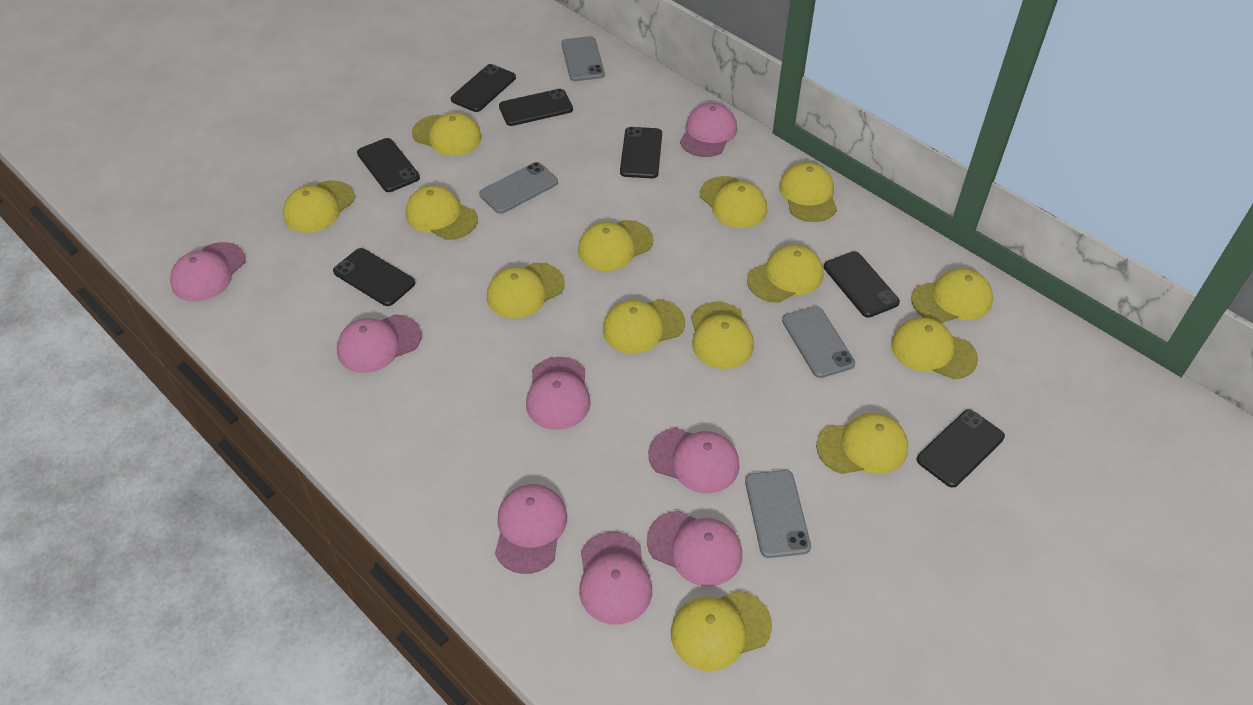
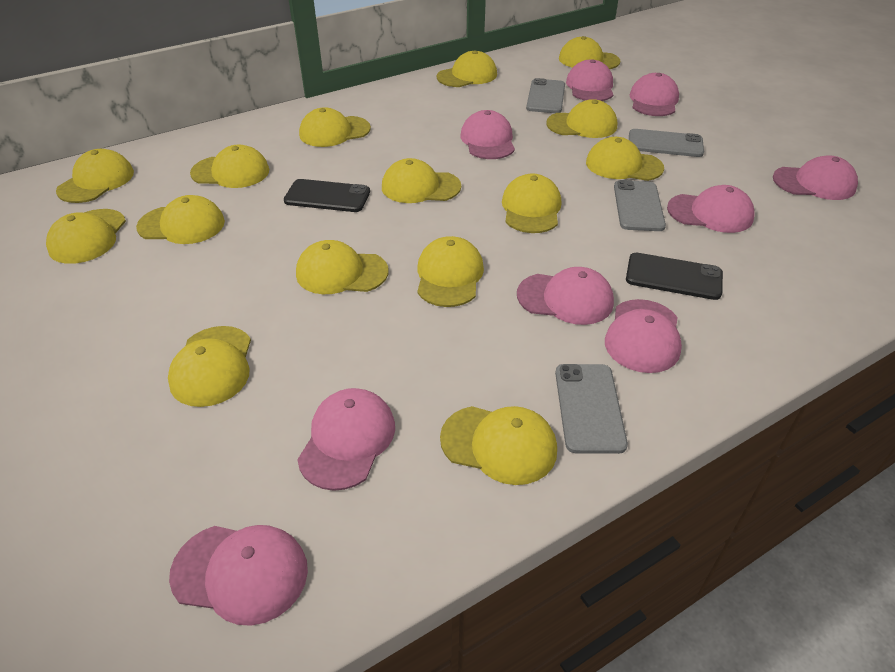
black phone: [333,248,415,306] [357,138,420,192] [451,64,516,112] [499,89,573,126] [620,127,662,178] [824,251,900,318] [917,410,1005,488] = 7 -> [284,179,370,212] [626,253,723,300] = 2
pink cap: [170,242,246,302] [337,314,421,373] [495,484,567,574] [526,357,591,430] [579,532,652,625] [647,511,742,587] [648,428,739,493] [680,103,737,157] = 8 -> [169,525,308,626] [297,388,395,491] [461,110,515,159] [517,267,614,325] [566,59,613,101] [605,299,682,373] [630,73,679,116] [667,185,755,233] [773,155,858,200] = 9
yellow cap: [283,180,355,233] [406,185,478,240] [412,113,482,156] [487,263,565,318] [578,220,653,271] [603,299,685,354] [671,590,772,671] [691,302,754,369] [700,176,767,228] [747,244,823,303] [779,162,837,222] [816,413,908,474] [891,317,978,379] [911,268,993,323] = 14 -> [46,209,126,264] [56,149,134,203] [136,195,225,244] [168,326,251,407] [190,145,269,188] [296,240,388,294] [299,107,371,147] [382,158,461,203] [417,236,484,307] [437,50,497,87] [440,406,557,485] [502,173,561,233] [546,99,617,138] [559,36,620,69] [586,137,664,181] = 15

